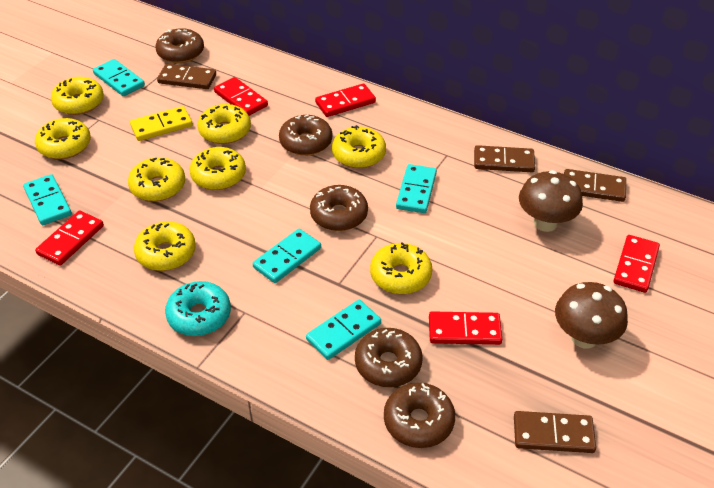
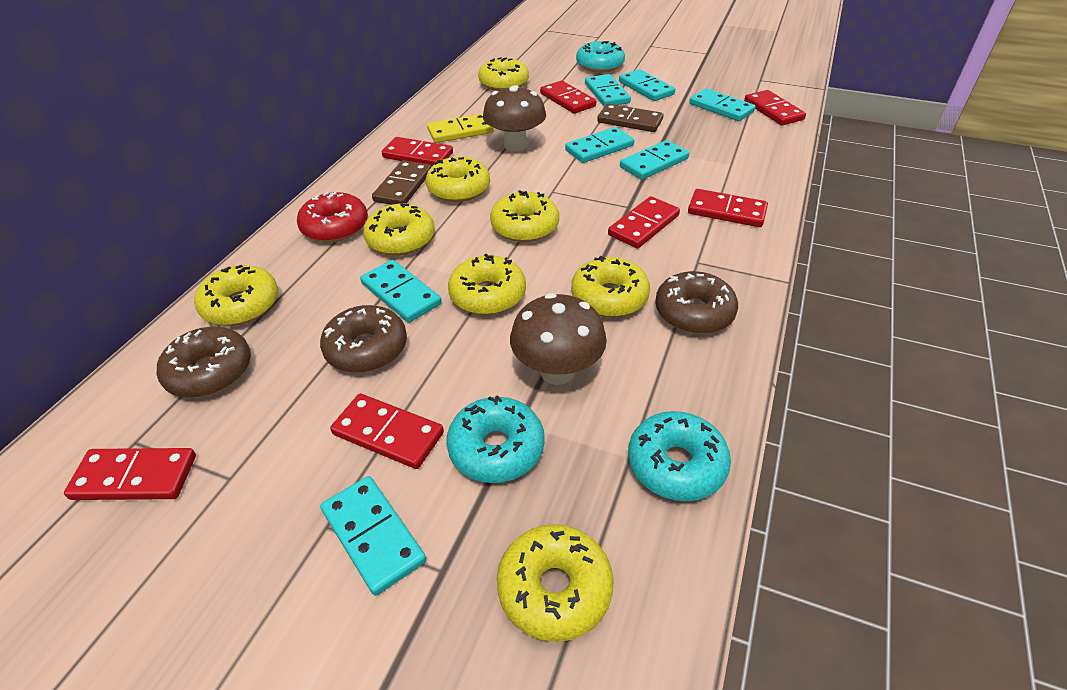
brown domino: [157,64,216,89] [474,145,535,172] [514,411,596,453] [564,169,626,202] = 4 -> [372,160,431,205] [597,104,664,132] = 2
brown donut: [156,28,204,63] [279,115,332,156] [310,185,368,231] [355,328,423,387] [384,383,455,448] = 5 -> [157,327,251,398] [320,305,407,373] [655,271,738,334] = 3
red domino: [35,210,104,266] [214,77,268,116] [315,84,376,117] [429,311,502,345] [613,235,660,293] = 5 -> [64,448,196,500] [330,394,444,469] [382,137,453,166] [540,80,596,114] [608,196,680,249] [688,189,768,227] [744,90,806,126] = 7
red donut: none = 0 -> [297,192,368,242] = 1
turquoise domino: [23,174,72,225] [93,59,145,96] [253,228,321,283] [306,300,381,360] [396,164,437,213] = 5 -> [320,476,426,596] [360,260,442,323] [565,127,634,163] [585,74,631,106] [619,69,675,101] [620,140,689,180] [689,88,755,121] = 7
turquoise donut: [165,281,231,336] = 1 -> [446,395,545,483] [576,41,625,73] [628,411,731,501] = 3

